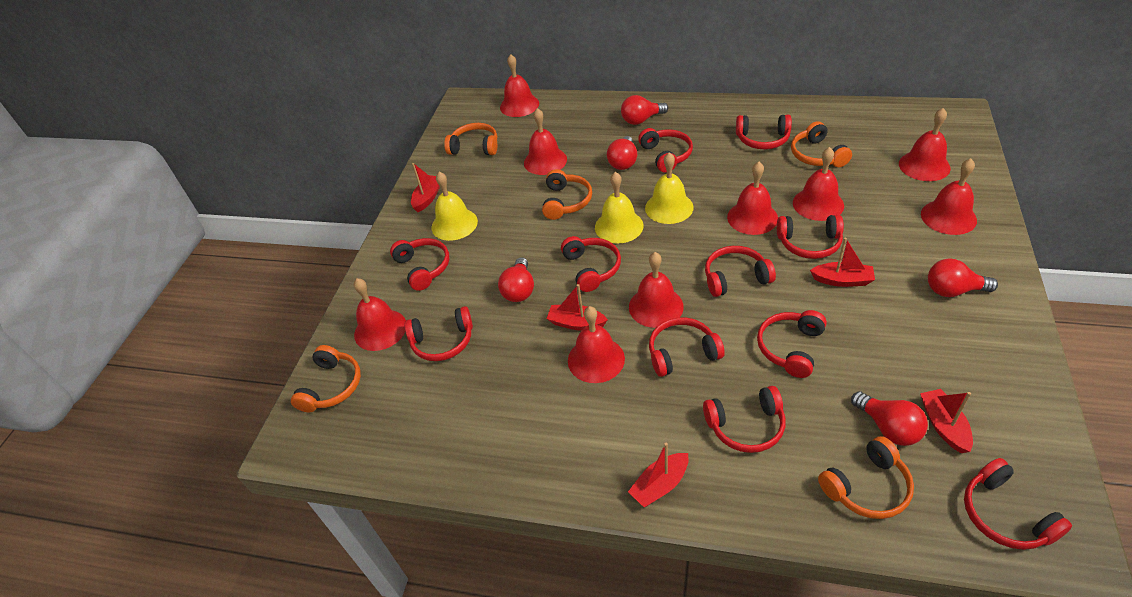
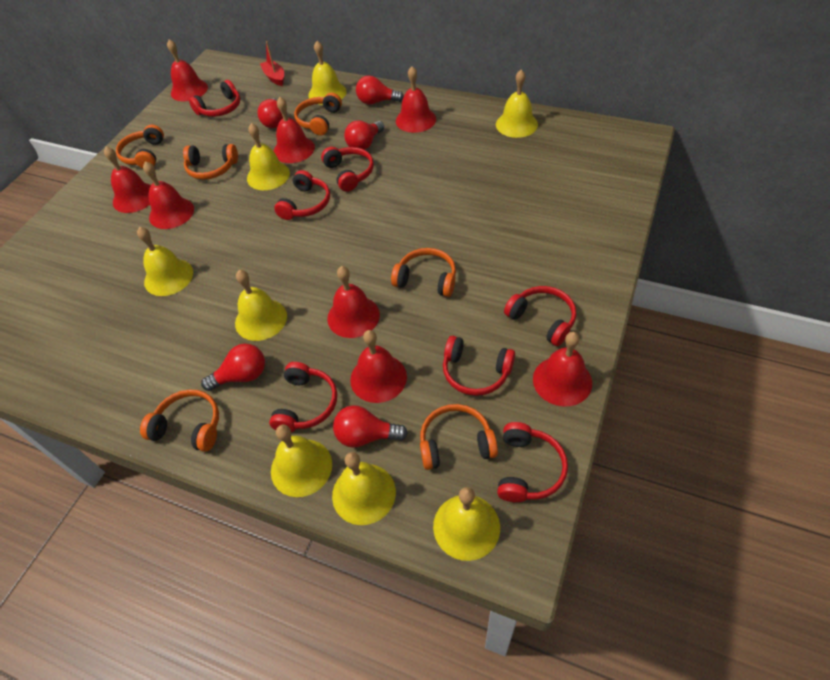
orange headphones: [291,345,361,412] [444,123,497,155] [542,169,592,220] [791,121,852,167] [818,436,914,519] = 5 -> [116,125,164,168] [140,390,219,452] [183,144,238,180] [294,93,342,136] [391,248,456,297] [420,404,498,470] = 6
red bell: [354,278,406,351] [500,54,539,117] [524,108,567,175] [568,306,625,383] [629,252,684,328] [727,162,778,235] [793,147,844,221] [899,108,951,181] [921,158,977,235] = 9 -> [104,146,151,213] [143,161,194,229] [167,39,208,101] [274,97,315,163] [327,266,380,338] [350,330,407,403] [396,66,436,133] [533,332,592,407] = 8
red boat: [411,163,440,212] [546,284,608,331] [628,443,688,507] [810,238,875,287] [920,389,973,453] = 5 -> [260,41,284,86] = 1
red headphones: [390,238,449,291] [405,306,473,361] [561,236,621,292] [638,128,693,173] [649,317,725,377] [703,386,786,453] [705,246,776,297] [736,115,792,149] [757,310,827,378] [777,215,844,259] [964,458,1072,550] = 11 -> [189,80,240,117] [269,362,337,432] [274,170,330,220] [321,147,374,192] [443,336,515,396] [497,422,568,502] [504,286,576,346] = 7
yellow bell: [431,172,478,241] [595,172,644,244] [645,152,694,224] = 3 -> [137,227,193,296] [235,270,287,341] [247,123,290,190] [271,425,332,497] [308,41,347,105] [332,452,396,525] [433,487,500,561] [496,70,538,138] = 8

